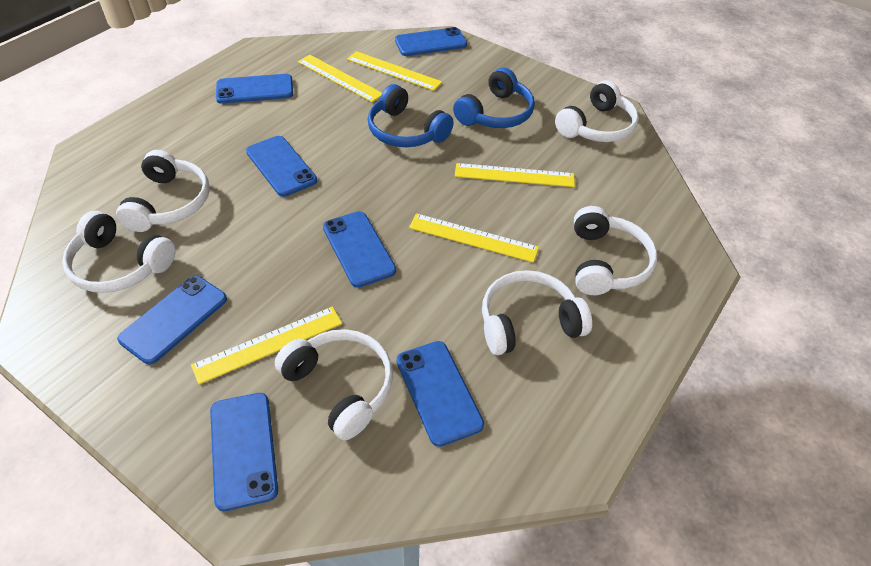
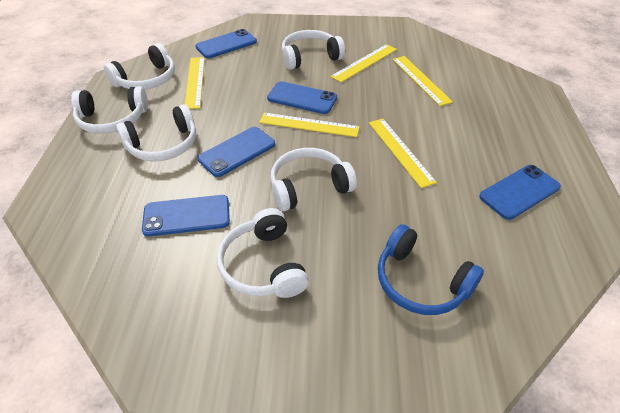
blue headphones: [368,84,454,147] [453,68,535,128] = 2 -> [378,224,484,315] = 1
blue phone: [117,276,227,364] [210,393,278,511] [216,74,293,104] [246,136,317,197] [323,211,396,288] [395,27,467,56] [396,341,484,447] = 7 -> [142,195,230,236] [195,29,257,58] [198,127,275,177] [267,81,337,114] [479,165,561,220] = 5

